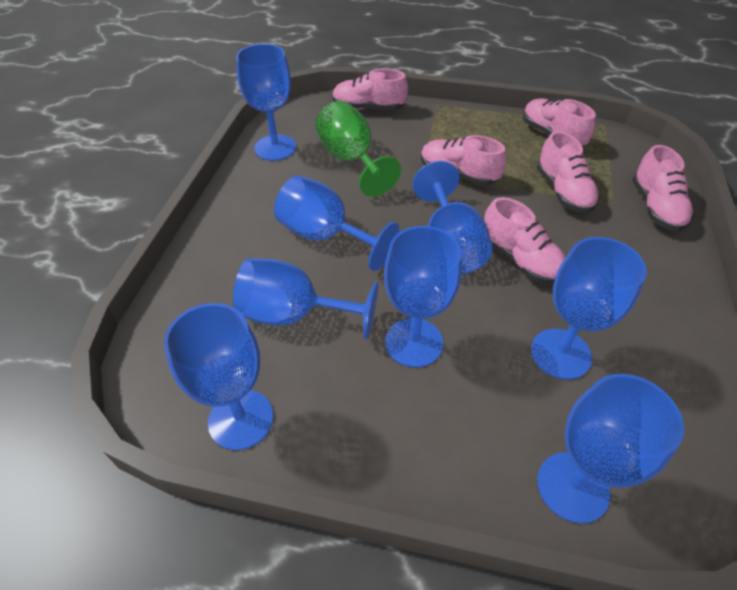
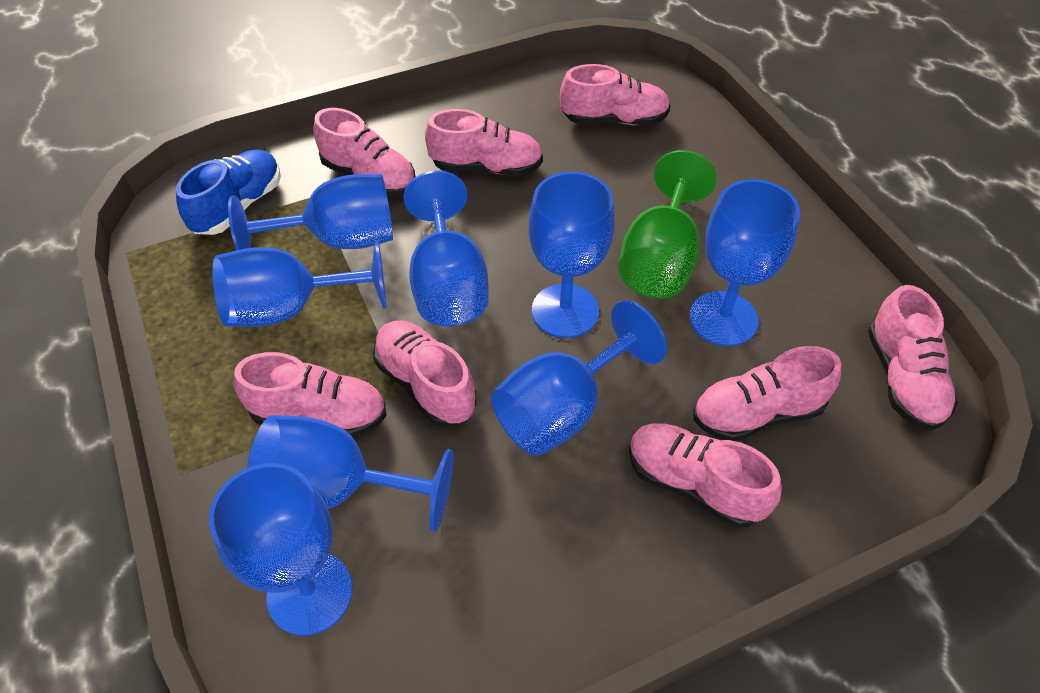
blue shoe: none = 0 -> [176,149,281,235] = 1
pink shoe: [332,69,408,110] [421,135,507,186] [484,197,566,284] [523,99,596,147] [537,131,600,213] [632,145,694,232] = 6 -> [233,352,386,438] [313,108,415,197] [373,321,476,427] [425,109,543,176] [560,64,671,126] [629,423,782,528] [693,346,842,441] [868,285,958,431] = 8

